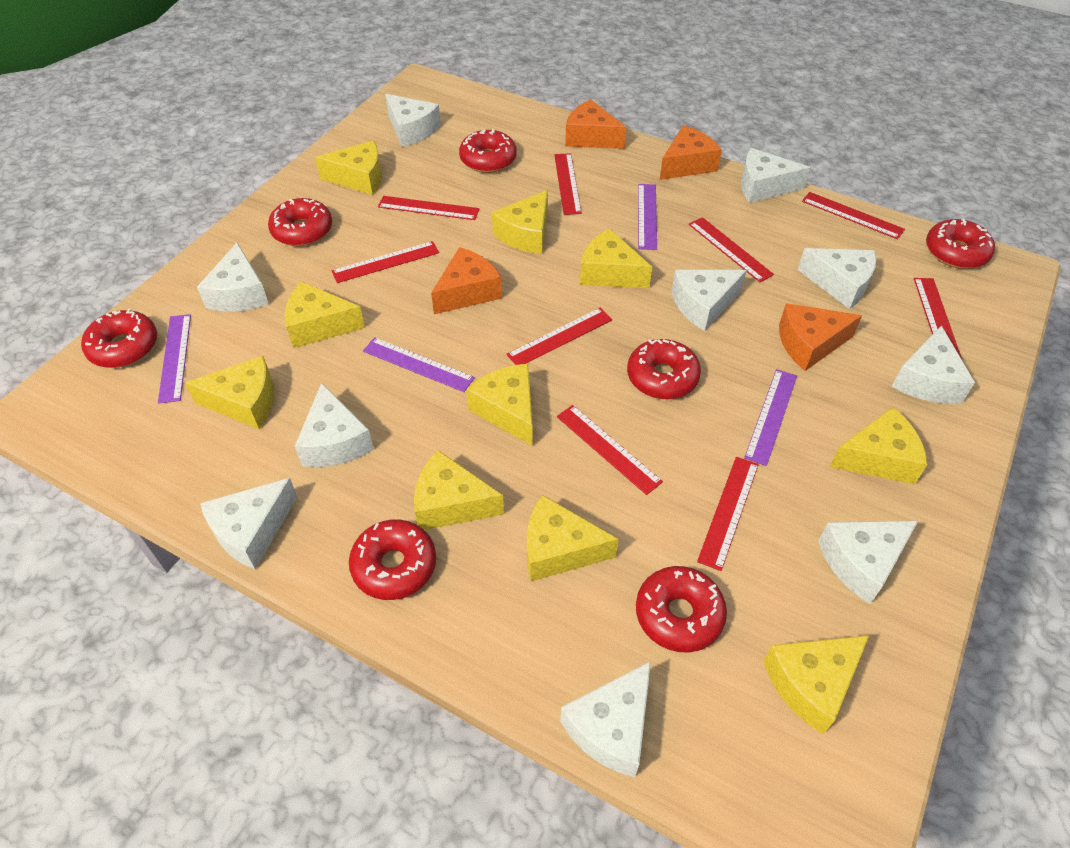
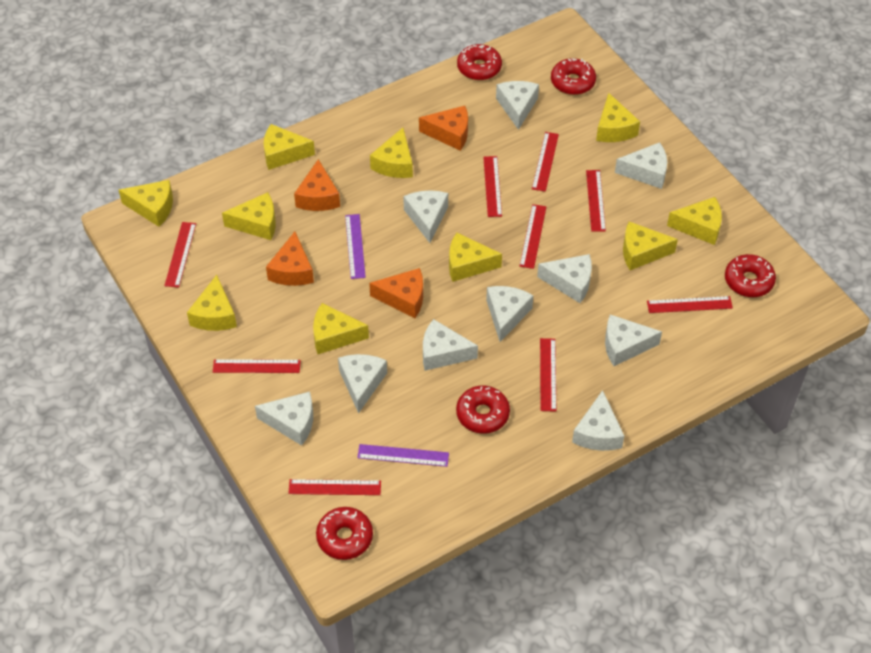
purple ruler: [158,314,191,404] [363,337,475,392] [638,184,657,250] [744,369,797,466] = 4 -> [345,214,366,279] [357,444,449,467] = 2
red donut: [81,309,157,368] [268,198,332,246] [349,520,436,600] [459,129,517,173] [627,339,701,399] [636,566,727,652] [926,219,995,269] = 7 -> [316,507,373,560] [456,385,510,434] [457,44,502,80] [551,58,596,95] [725,254,776,297] = 5

